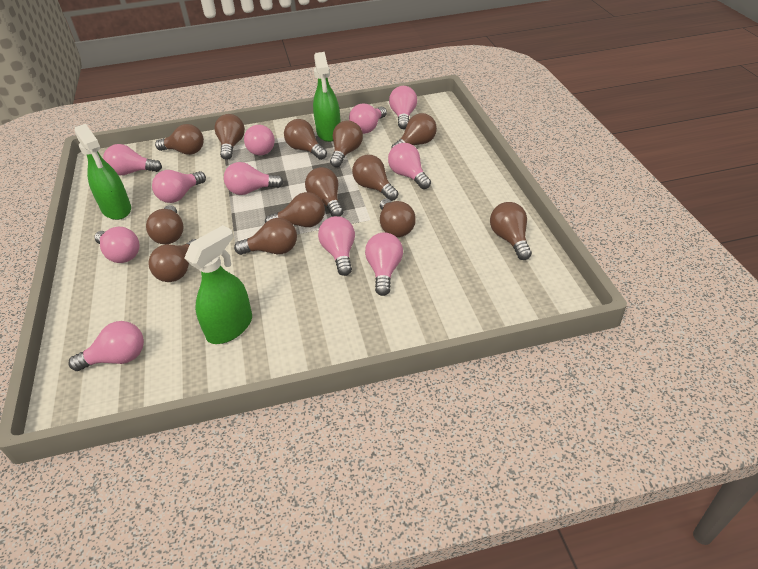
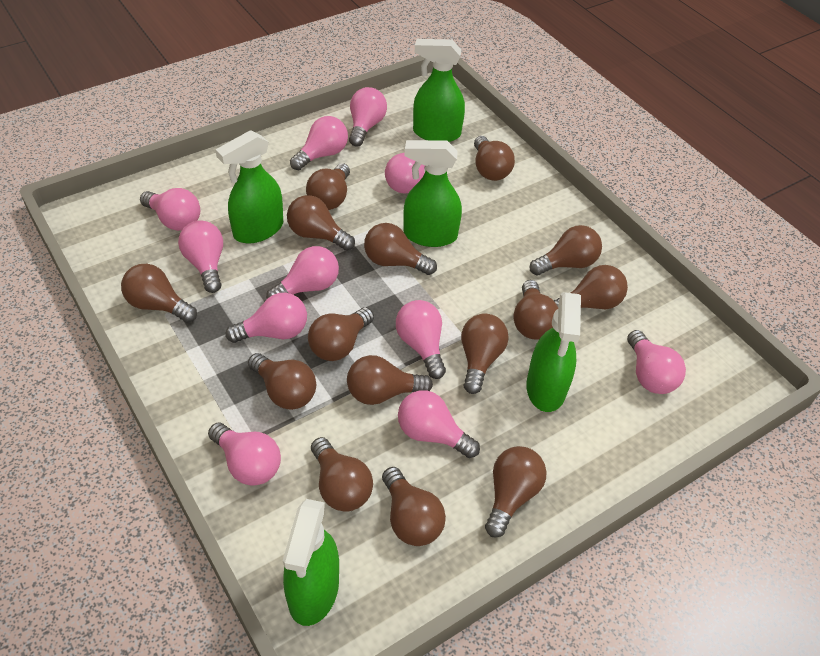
brown light bulb: [146,205,184,245] [148,239,197,282] [155,124,204,155] [214,114,245,160] [234,218,297,255] [265,192,325,227] [284,119,327,160] [305,167,343,217] [330,120,363,167] [352,155,398,201] [380,199,416,237] [391,113,437,148] [490,202,532,260] = 13 -> [121,264,197,323] [248,353,316,410] [287,195,355,251] [306,163,350,210] [308,307,374,361] [311,437,373,512] [347,355,433,405] [364,223,437,275] [382,467,446,546] [461,313,509,394] [474,136,515,181] [485,446,547,538] [513,280,558,340] [530,225,602,275] [553,265,628,309] = 15
green spray bottle: [74,124,131,220] [185,225,252,344] [313,52,341,142] = 3 -> [215,130,283,244] [283,499,339,626] [403,140,462,247] [413,39,465,142] [526,292,581,412] = 5

